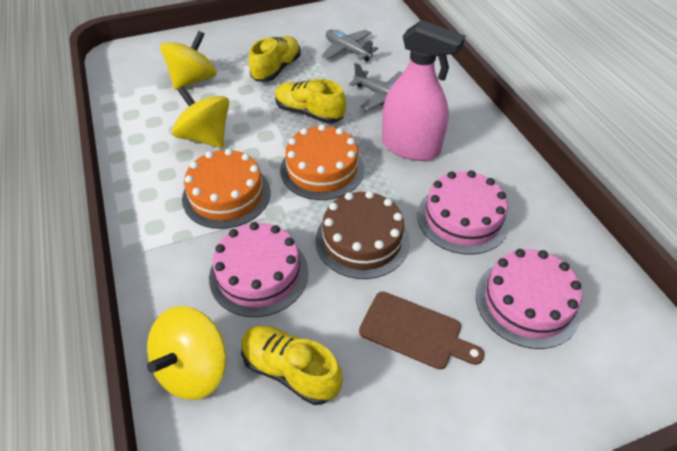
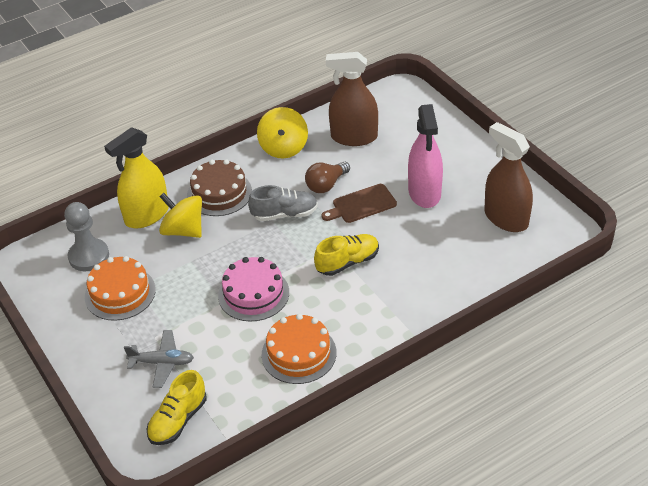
brown light bulb: none = 0 -> [305,161,350,193] = 1
brown spray bottle: none = 0 -> [326,52,378,146] [485,122,533,232] = 2
grey pawn: none = 0 -> [64,202,109,271] = 1
grey plane: [321,29,378,61] [349,63,403,110] = 2 -> [124,330,194,388] = 1
grey shoe: none = 0 -> [248,185,318,221] = 1
pink cake: [209,222,308,317] [418,170,510,255] [476,249,582,349] = 3 -> [218,257,289,321] = 1
yellow shoe: [241,326,343,405] [249,36,301,82] [275,79,346,123] = 3 -> [146,370,206,445] [314,234,379,276] = 2
yellow spinning top: [147,306,226,400] [160,31,217,90] [172,86,229,148] = 3 -> [159,193,202,238] [257,107,308,159] = 2
yellow spray bottle: none = 0 -> [104,127,169,228] = 1

